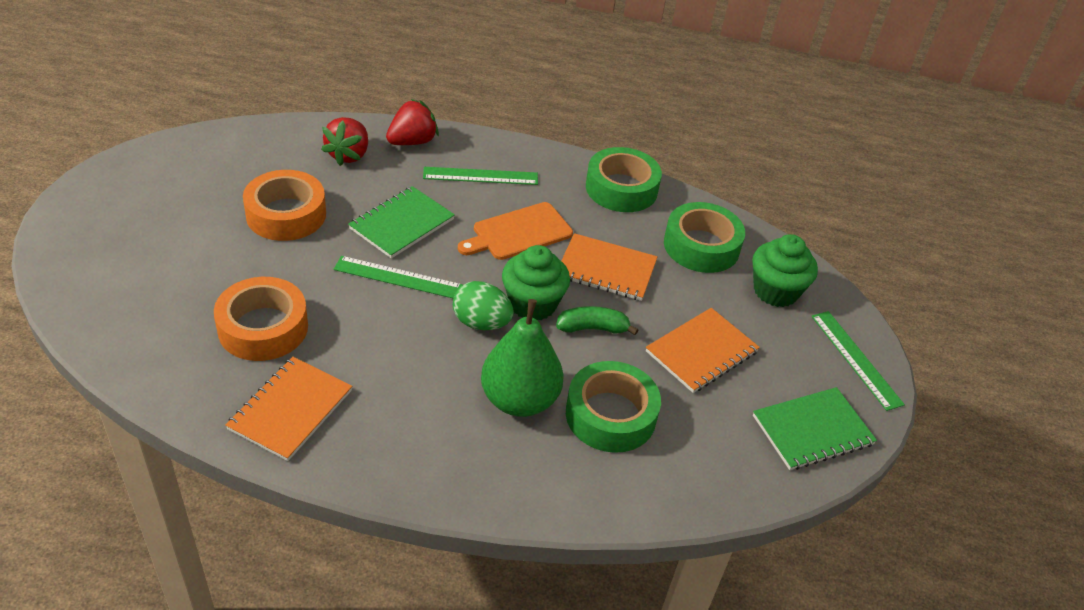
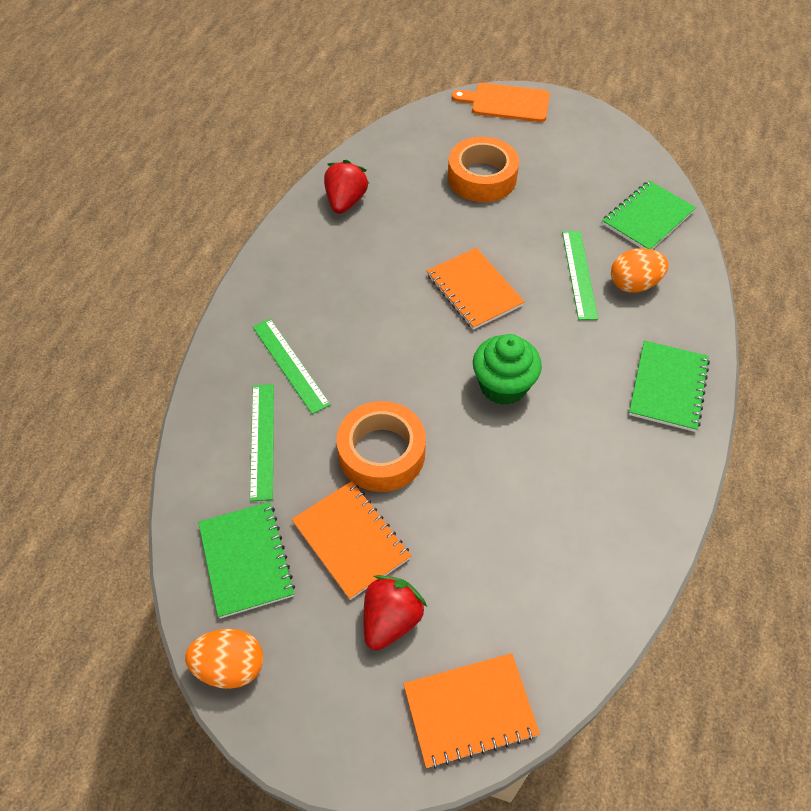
green banana: [556,306,638,335] = 1 -> none = 0
green cupcake: [502,245,570,320] [752,234,818,307] = 2 -> [473,334,542,405] = 1
green egg: [453,281,514,330] = 1 -> none = 0
green notebook: [348,186,455,258] [753,387,877,470] = 2 -> [198,502,295,618] [602,180,696,249] [629,340,710,432] = 3
green pear: [481,299,564,417] = 1 -> none = 0
green tape: [566,361,661,453] [586,147,662,212] [664,202,745,273] = 3 -> none = 0
orange egg: none = 0 -> [185,629,263,689] [611,248,669,293] = 2

